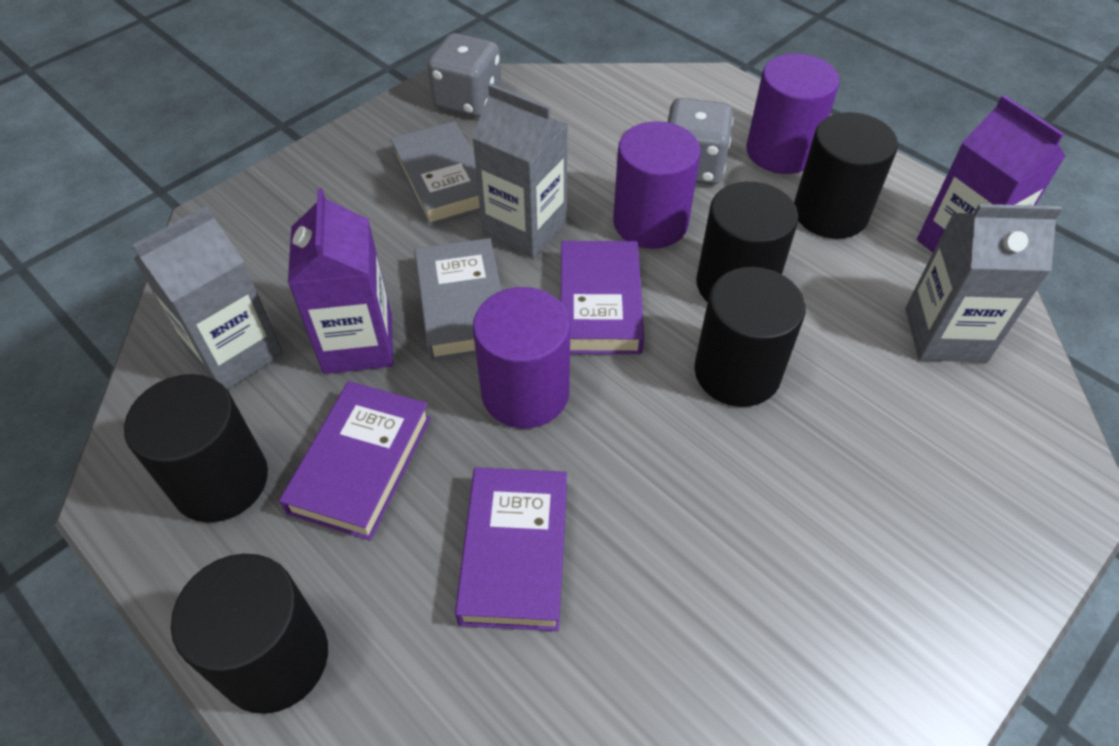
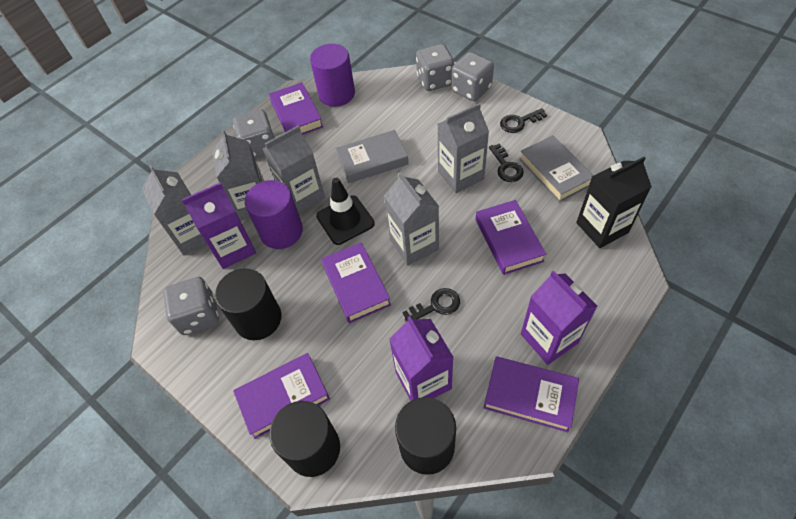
black carton: none = 0 -> [576,157,652,248] = 1
black cylinder: [124,374,268,523] [171,554,328,714] [694,267,806,407] [696,182,799,302] [794,112,898,239] = 5 -> [215,268,281,340] [269,401,340,477] [395,397,456,475] = 3
black key: none = 0 -> [402,288,460,322] [489,144,524,182] [500,108,547,133] = 3
black traffic cone: none = 0 -> [316,178,375,245] = 1
grey carton: [132,205,283,389] [472,83,568,258] [905,204,1062,362] = 3 -> [142,165,207,255] [212,130,264,221] [263,125,325,214] [384,172,439,265] [438,103,489,193] = 5
grey dice: [427,33,502,117] [668,98,733,185] = 2 -> [163,277,219,335] [233,109,275,158] [416,44,454,91] [451,52,494,101] = 4
purple book: [279,381,431,541] [455,467,567,631] [561,241,644,354] = 3 -> [233,353,330,439] [269,82,323,134] [321,242,391,323] [475,200,546,275] [484,356,579,432] = 5
purple carton: [288,188,393,374] [917,95,1066,253] = 2 -> [182,182,256,269] [389,316,454,401] [521,271,598,365] = 3
purple cylinder: [473,287,570,428] [613,121,701,249] [746,53,839,174] = 3 -> [245,180,303,249] [310,44,355,107] = 2

